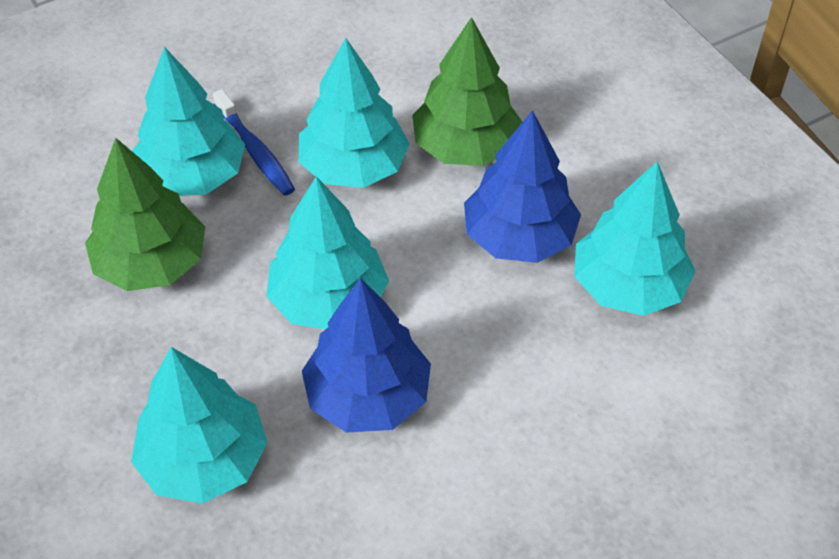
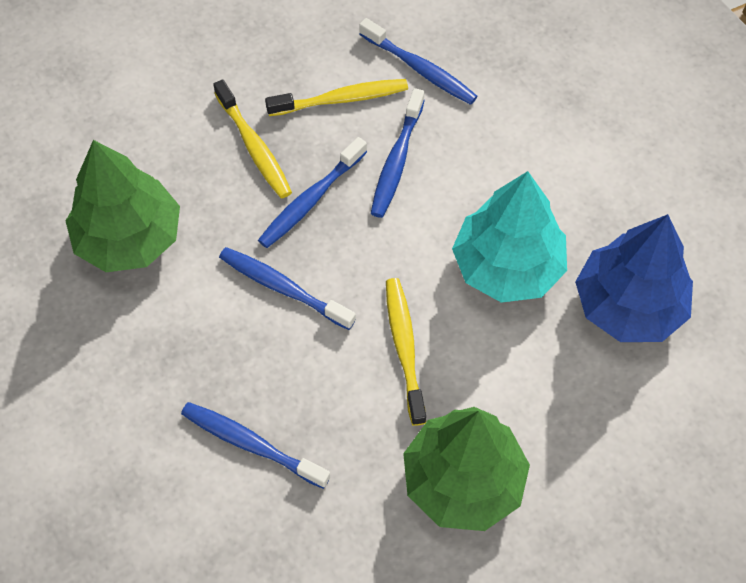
blue toothbrush: [213,89,295,196] = 1 -> [181,402,331,489] [219,247,356,330] [258,137,367,248] [359,18,478,105] [371,88,425,218] = 5
blue tree: [302,278,431,433] [464,110,581,263] = 2 -> [575,214,693,342] = 1
turquoise tree: [131,347,268,503] [132,47,245,196] [266,176,389,329] [299,38,410,188] [574,161,696,316] = 5 -> [452,171,567,303] = 1
yellow toothbrush: none = 0 -> [213,79,292,199] [265,79,408,116] [386,278,426,426] = 3

